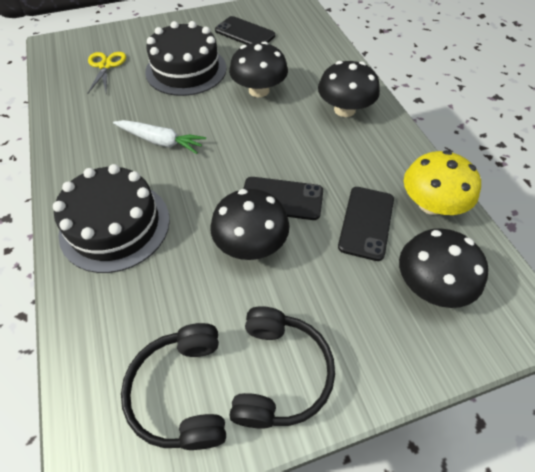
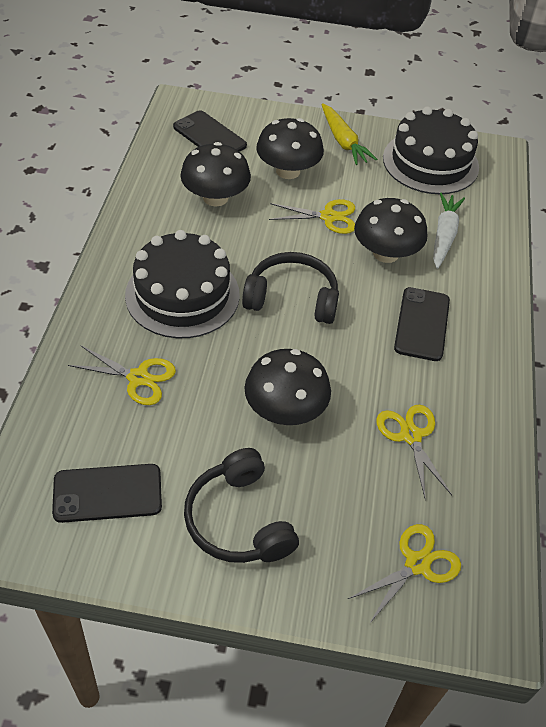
yellow carrot: none = 0 -> [321,103,377,165] = 1
yellow mushroom: [404,150,481,215] = 1 -> none = 0
yellow scissors: [87,52,126,94] = 1 -> [68,346,176,405] [269,199,355,234] [348,524,461,624] [376,405,452,500] = 4

